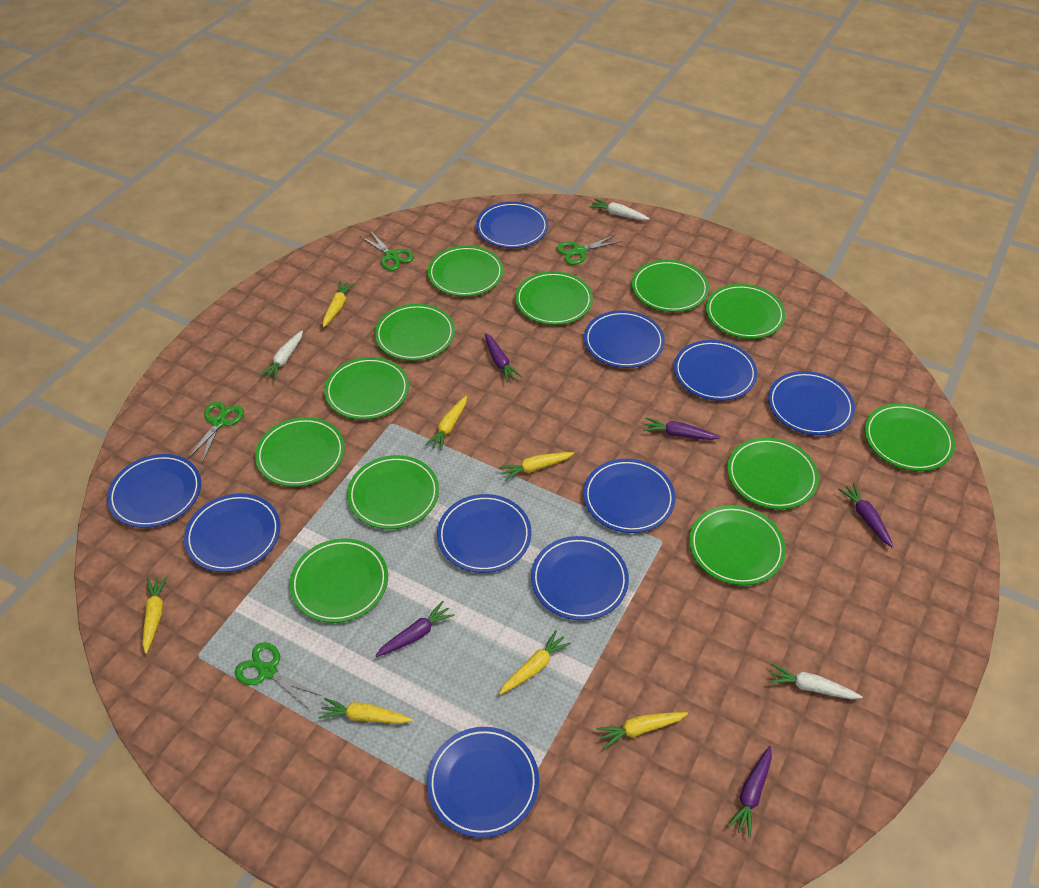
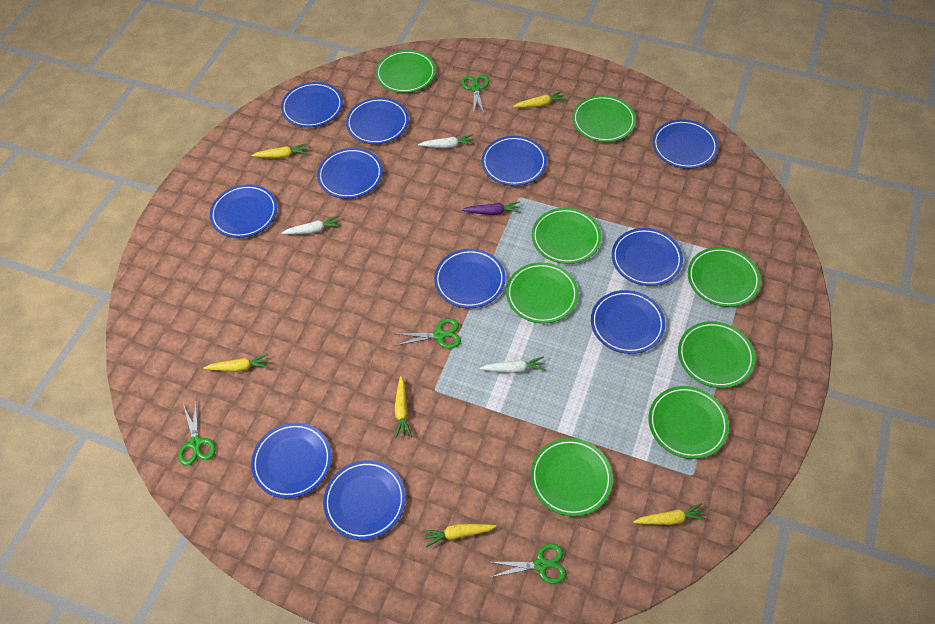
blue plate: [107,454,201,528] [184,493,280,572] [427,727,539,838] [437,494,532,573] [476,202,549,248] [531,536,629,620] [583,459,675,533] [584,310,665,368] [674,340,758,401] [768,371,855,435] = 10 -> [210,184,277,238] [251,423,332,498] [281,82,343,127] [317,148,383,199] [323,460,406,540] [346,97,409,144] [434,249,506,308] [482,136,547,186] [591,290,665,354] [612,228,683,286] [653,120,718,169] = 11
green plate: [255,417,345,487] [290,538,388,623] [324,357,409,420] [347,455,439,529] [375,304,455,361] [428,246,504,296] [515,271,593,325] [632,260,709,312] [689,505,786,585] [706,284,786,339] [727,437,819,509] [865,403,955,471] = 12 -> [376,50,436,93] [506,262,578,324] [531,438,613,516] [532,208,601,264] [572,95,636,142] [648,386,729,459] [678,321,755,388] [688,247,761,307] = 8
purple carrot: [375,601,455,657] [485,333,522,382] [643,417,720,440] [727,746,772,838] [838,483,894,548] = 5 -> [462,201,521,215] = 1
yellow carrot: [143,576,168,654] [319,698,413,724] [323,281,355,328] [425,396,467,451] [499,452,574,481] [499,630,571,695] [596,712,688,749] = 7 -> [203,354,269,372] [251,144,307,158] [395,376,412,438] [423,524,497,547] [513,91,567,108] [633,503,707,525] = 6

